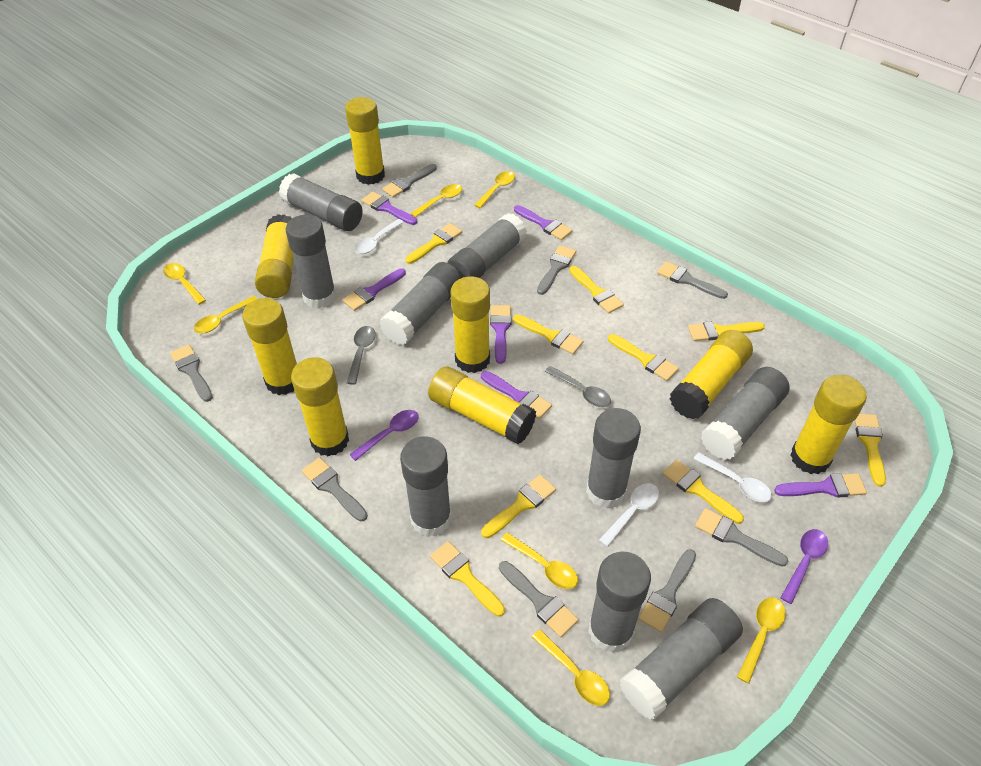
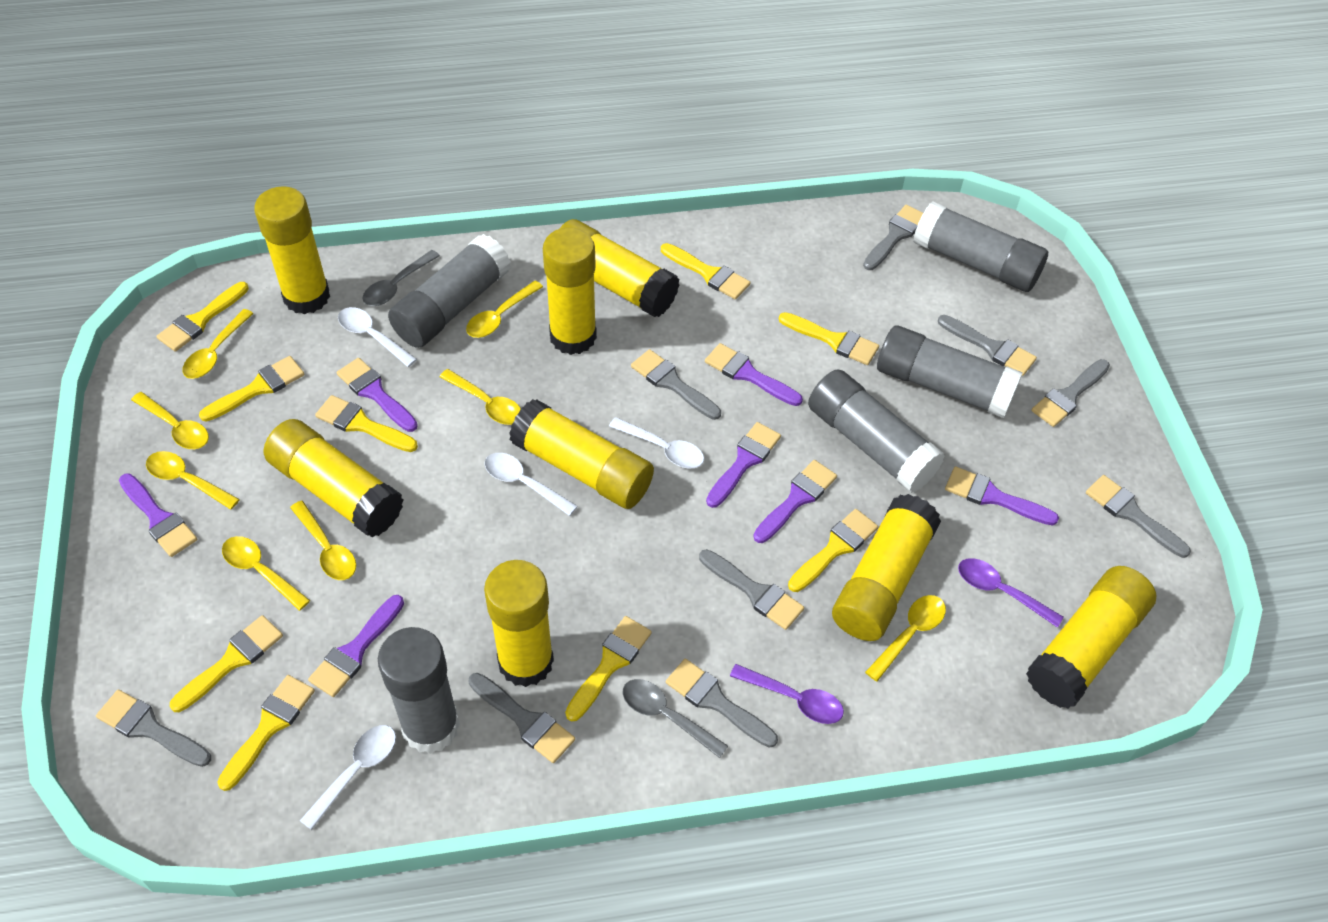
grey brush: [170,344,213,402] [302,457,368,521] [382,164,437,198] [499,561,579,637] [537,245,576,295] [638,549,696,632] [657,261,728,299] [695,508,788,567] = 8 -> [96,689,211,767] [469,673,575,763] [631,349,721,420] [666,659,778,748] [699,549,804,630] [863,205,923,270] [938,315,1037,376] [1032,359,1110,427] [1086,475,1191,558] = 9
grey glue stick: [279,173,363,231] [286,215,336,309] [379,262,461,345] [400,436,451,537] [447,213,527,278] [586,408,641,509] [588,552,651,653] [620,598,743,720] [701,367,790,460] = 9 -> [378,627,460,754] [388,234,511,348] [808,369,945,493] [877,326,1023,418] [913,201,1048,292] = 5
purple brush: [342,268,406,311] [361,192,417,225] [481,371,552,419] [490,305,511,364] [514,205,573,240] [774,473,867,498] = 6 -> [119,473,197,557] [308,595,404,697] [337,358,418,432] [705,343,803,406] [706,422,781,508] [753,460,837,543] [945,466,1059,525] = 7
white spoon: [355,219,404,254] [599,483,659,547] [694,452,772,502] = 3 -> [300,725,396,830] [338,307,417,367] [485,453,578,516] [609,417,704,469] = 4
yellow spoon: [163,263,206,305] [194,296,258,334] [410,184,462,217] [474,171,515,208] [501,532,578,589] [532,629,610,706] [737,598,785,684] = 7 -> [131,392,209,449] [146,451,240,510] [183,309,254,379] [222,536,310,611] [290,501,356,580] [440,369,521,425] [466,281,543,338] [865,595,946,682] = 8

